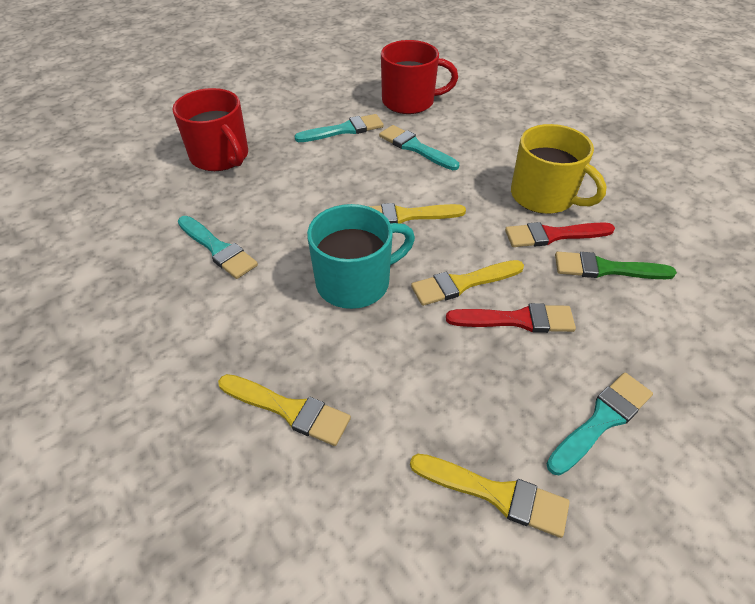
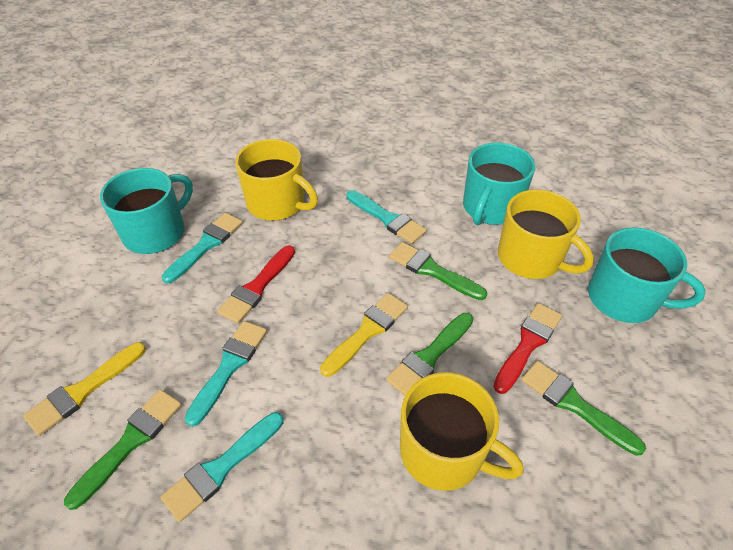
green brush: [555,252,677,279] = 1 -> [64,389,182,510] [386,313,473,396] [389,242,487,300] [522,361,646,456] = 4
red mug: [172,88,248,171] [381,40,458,114] = 2 -> none = 0
turquoise mug: [307,204,415,309] = 1 -> [100,168,193,254] [463,143,535,225] [588,227,706,323] = 3
yellow brush: [218,374,351,446] [368,203,466,224] [410,454,570,538] [411,260,524,306] = 4 -> [23,342,146,436] [320,293,408,377] = 2
yellow mug: [511,124,607,214] = 1 -> [235,139,318,221] [400,372,524,491] [498,189,594,279] = 3

